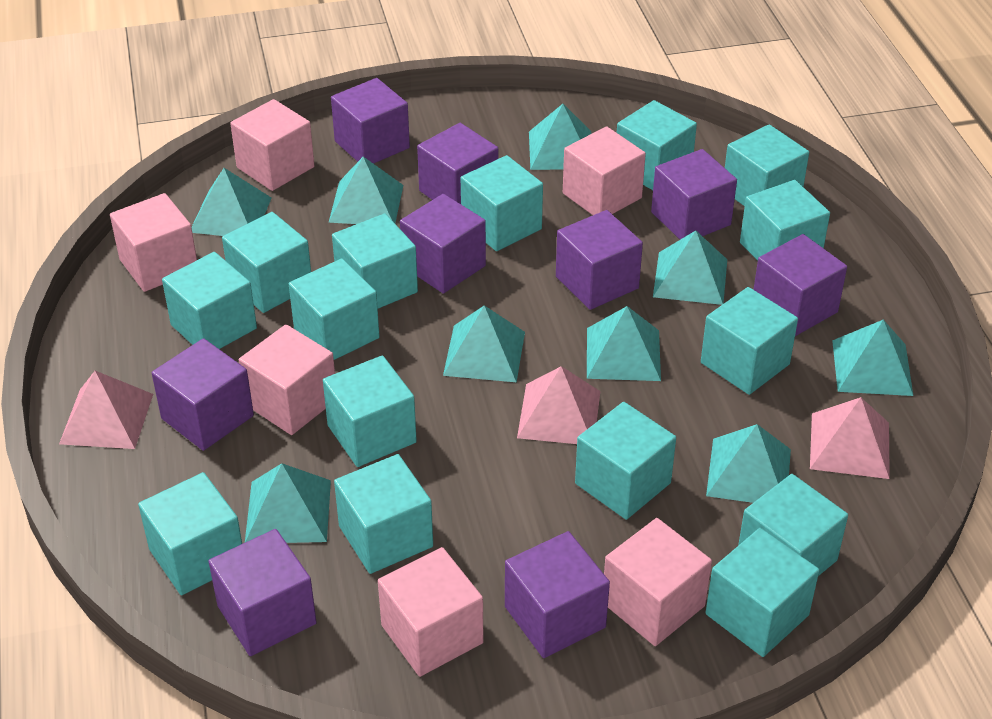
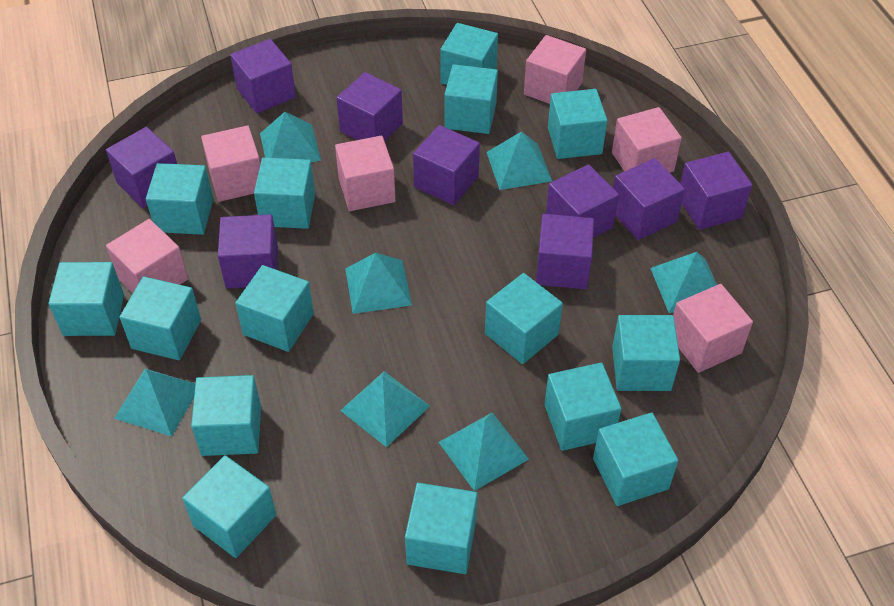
pink pyramid: [59,371,153,449] [517,366,600,444] [810,397,890,479] = 3 -> none = 0
turquoise pyramid: [191,168,271,236] [245,463,331,543] [328,157,403,224] [443,305,525,382] [529,104,591,170] [587,306,661,381] [653,231,727,305] [706,424,791,503] [832,320,913,396] = 9 -> [114,368,195,437] [260,112,321,162] [340,371,430,447] [345,253,412,314] [439,412,529,491] [486,131,552,190] [651,252,717,313] = 7

